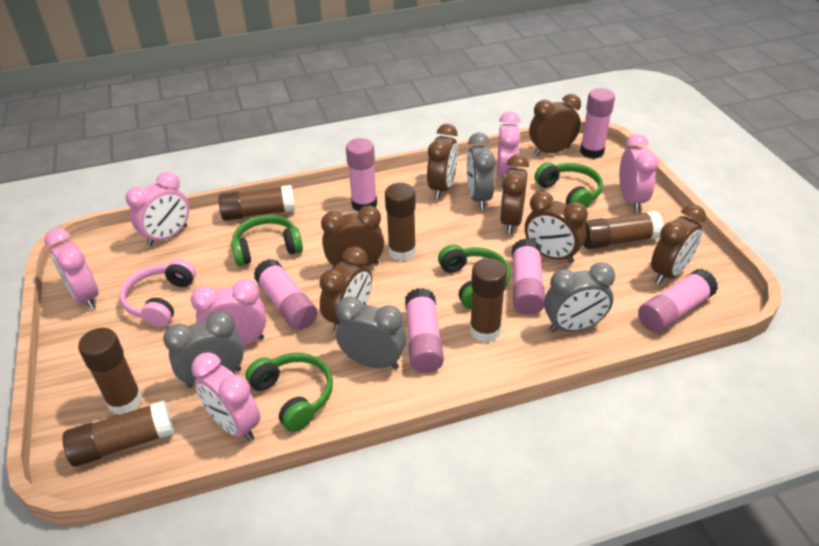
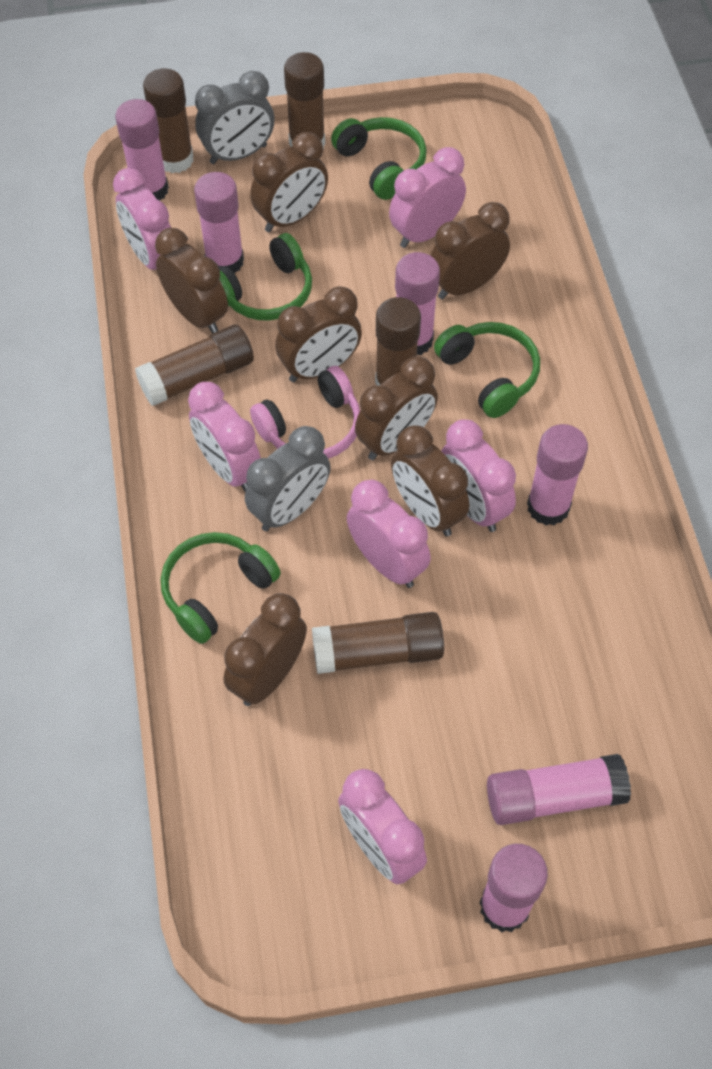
brown glue stick: [62,400,174,467] [78,328,143,415] [218,185,295,221] [385,183,416,261] [470,258,507,342] [583,211,663,249] = 6 -> [135,325,254,406] [143,68,194,173] [284,52,325,149] [312,612,444,674] [375,297,421,386] = 5
grey clock: [163,311,244,388] [336,296,406,369] [467,132,496,210] [544,262,615,332] = 4 -> [195,71,274,164] [245,426,331,531] = 2

